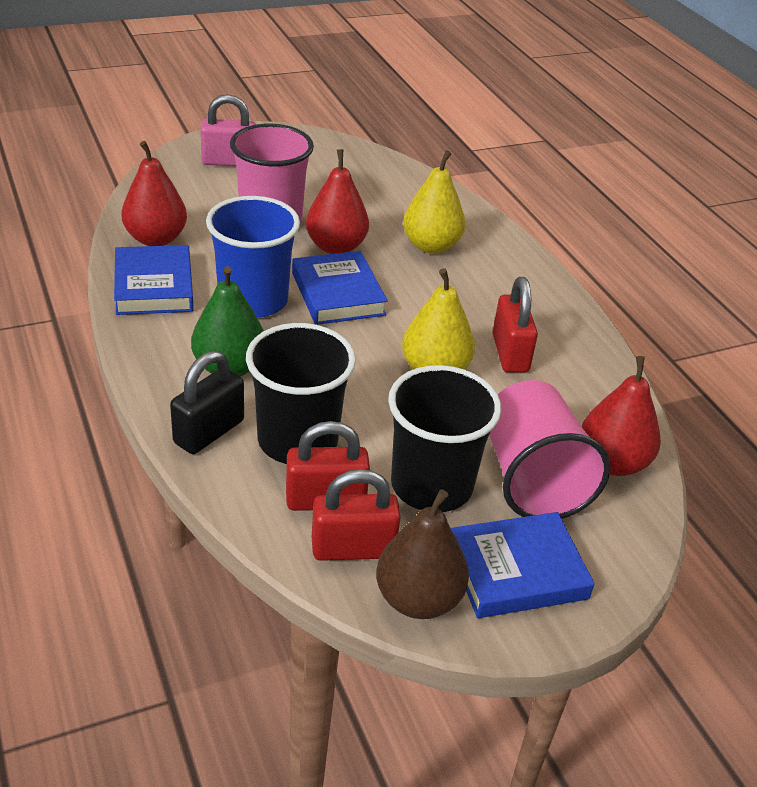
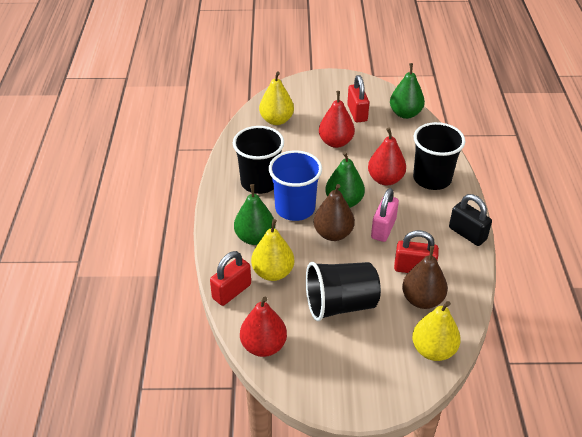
black cup: [246,323,356,464] [388,365,501,512] = 2 -> [233,126,284,194] [306,262,381,321] [413,122,465,190] = 3
blue book: [114,245,194,315] [292,251,388,325] [451,512,595,618] = 3 -> none = 0
brown pear: [376,489,469,619] = 1 -> [314,184,355,241] [402,246,448,309] = 2
green pear: [191,266,264,377] = 1 -> [234,184,275,245] [325,151,365,208] [390,63,425,119] = 3
pink cup: [230,124,314,223] [489,380,611,519] = 2 -> none = 0
yellow pear: [402,268,475,370] [403,150,465,254] = 2 -> [251,219,294,281] [259,72,294,125] [412,301,461,361] = 3

